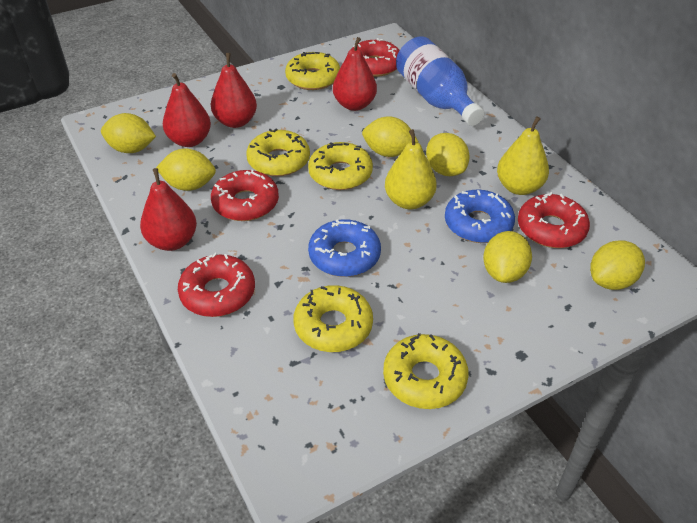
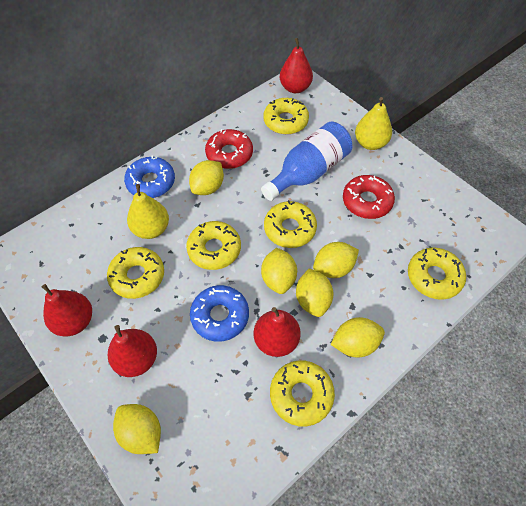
red donut: [178,253,255,317] [211,170,279,221] [352,38,400,77] [518,192,590,248] = 4 -> [205,129,253,169] [343,175,395,219] = 2
yellow donut: [246,129,310,176] [285,52,340,90] [293,285,373,352] [308,142,373,190] [383,333,469,409] = 5 -> [107,247,164,299] [186,221,241,270] [263,98,309,134] [264,200,317,248] [270,360,335,427] [408,248,466,300] = 6

